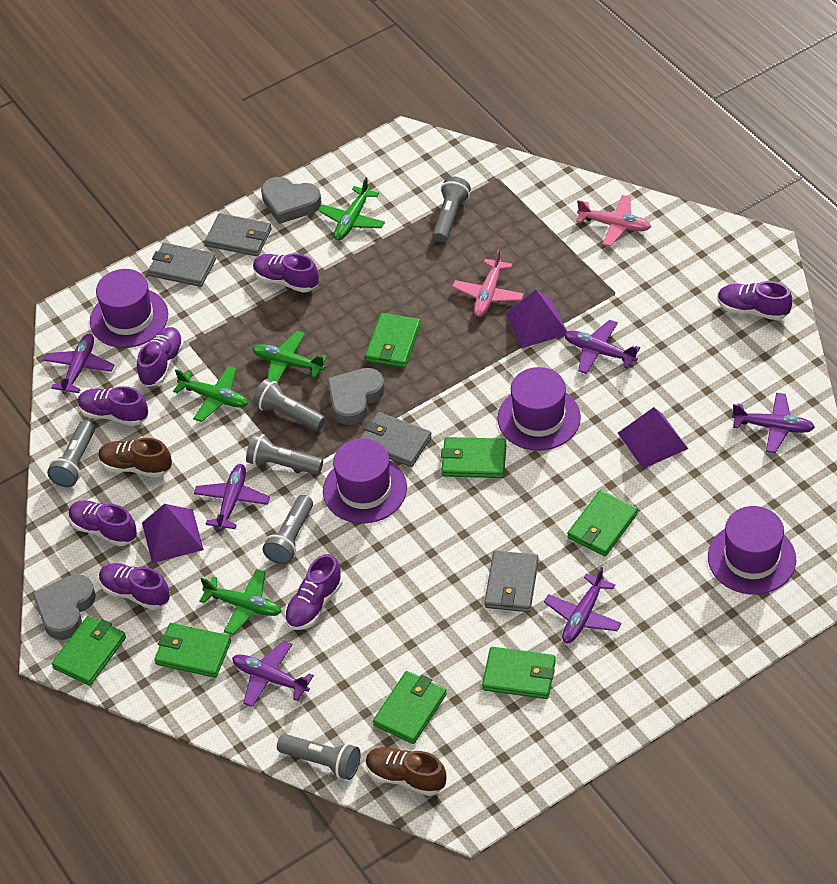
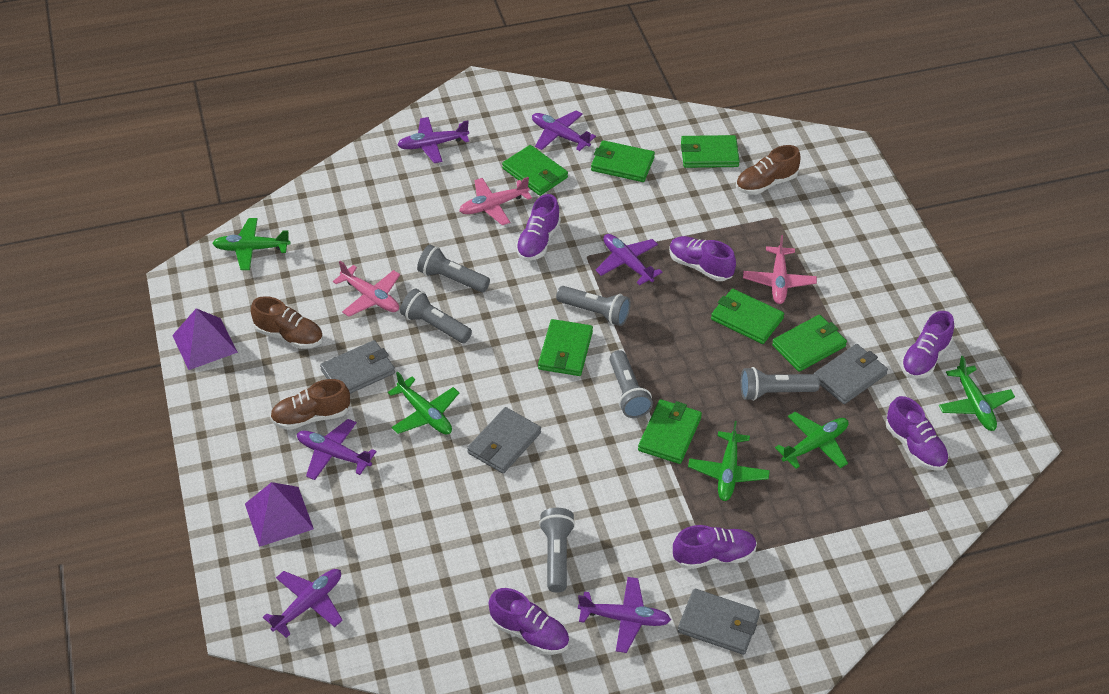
brown shoe: [99,438,172,477] [366,747,447,796] = 2 -> [251,296,323,349] [270,379,350,430] [736,145,801,195] = 3
green plane: [173,366,248,422] [199,569,282,635] [252,331,328,383] [318,177,385,240] = 4 -> [212,218,290,270] [388,372,459,435] [688,421,770,501] [775,412,848,469] [939,356,1015,431] = 5
grey heart: [32,574,96,640] [261,177,322,224] [327,368,385,425] = 3 -> none = 0
pink plane: [452,249,524,317] [576,195,651,247] = 2 -> [333,261,400,317] [459,177,532,225] [743,235,817,304] = 3
purple hat: [90,269,168,348] [323,438,407,524] [497,367,581,451] [708,506,796,594] = 4 -> none = 0
purple pyramid: [142,504,204,563] [505,290,567,348] [618,407,688,469] = 3 -> [172,308,238,370] [245,482,314,547] = 2
purple shoe: [69,500,137,546] [78,386,148,426] [99,563,170,610] [137,327,184,387] [253,253,319,293] [285,554,343,630] [718,281,792,320] = 7 -> [489,588,569,655] [516,194,561,261] [669,236,736,281] [673,525,757,569] [886,396,949,471] [901,311,954,379] = 6

